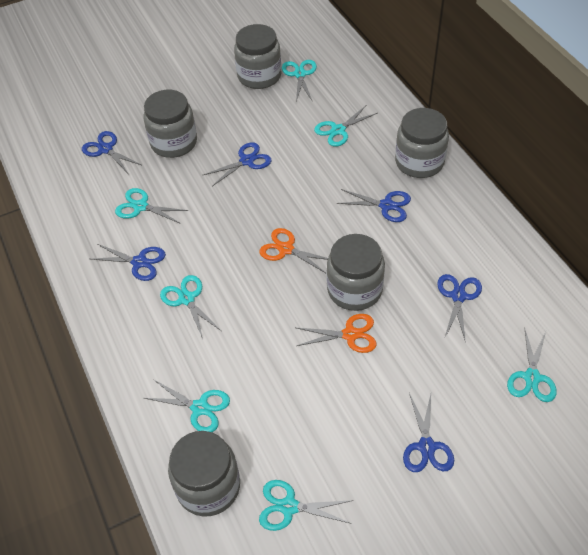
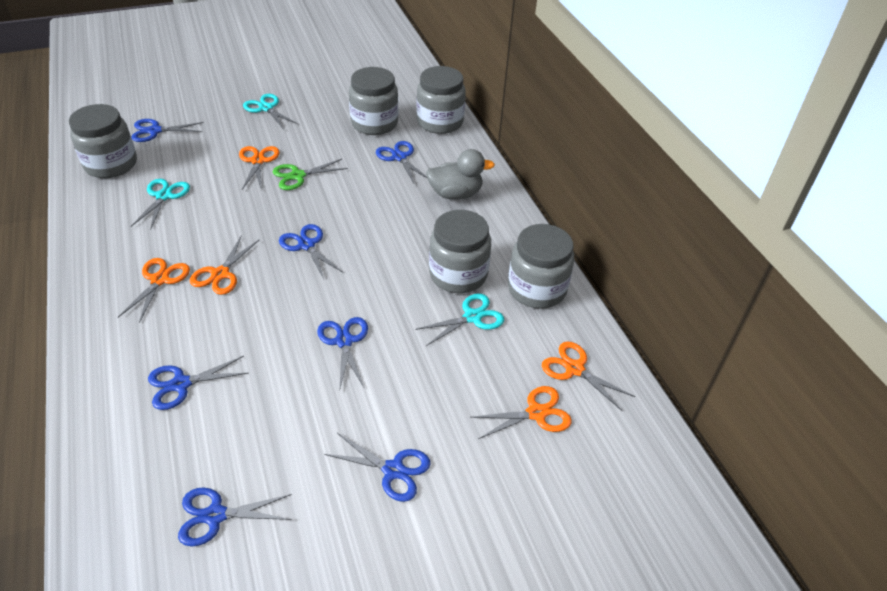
blue scissors: [82,131,141,173] [91,244,166,281] [204,142,272,186] [337,189,411,222] [403,393,454,472] [437,274,482,342] = 6 -> [131,119,203,142] [148,356,248,410] [178,487,292,547] [279,224,342,279] [317,317,368,391] [324,433,431,502] [376,141,427,184] = 7
green scissors: none = 0 -> [273,159,348,190] = 1
grey duck: none = 0 -> [426,149,495,200] = 1
orange scissors: [259,228,328,274] [297,314,376,353] = 2 -> [118,258,190,323] [190,235,259,295] [239,146,280,191] [470,386,572,439] [542,341,635,411] = 5
turquoise scissors: [115,188,188,224] [144,379,230,432] [160,275,221,339] [259,480,353,531] [282,60,317,102] [314,106,377,147] [507,330,557,402] = 7 -> [131,179,190,230] [243,94,299,130] [415,293,504,346] = 3

